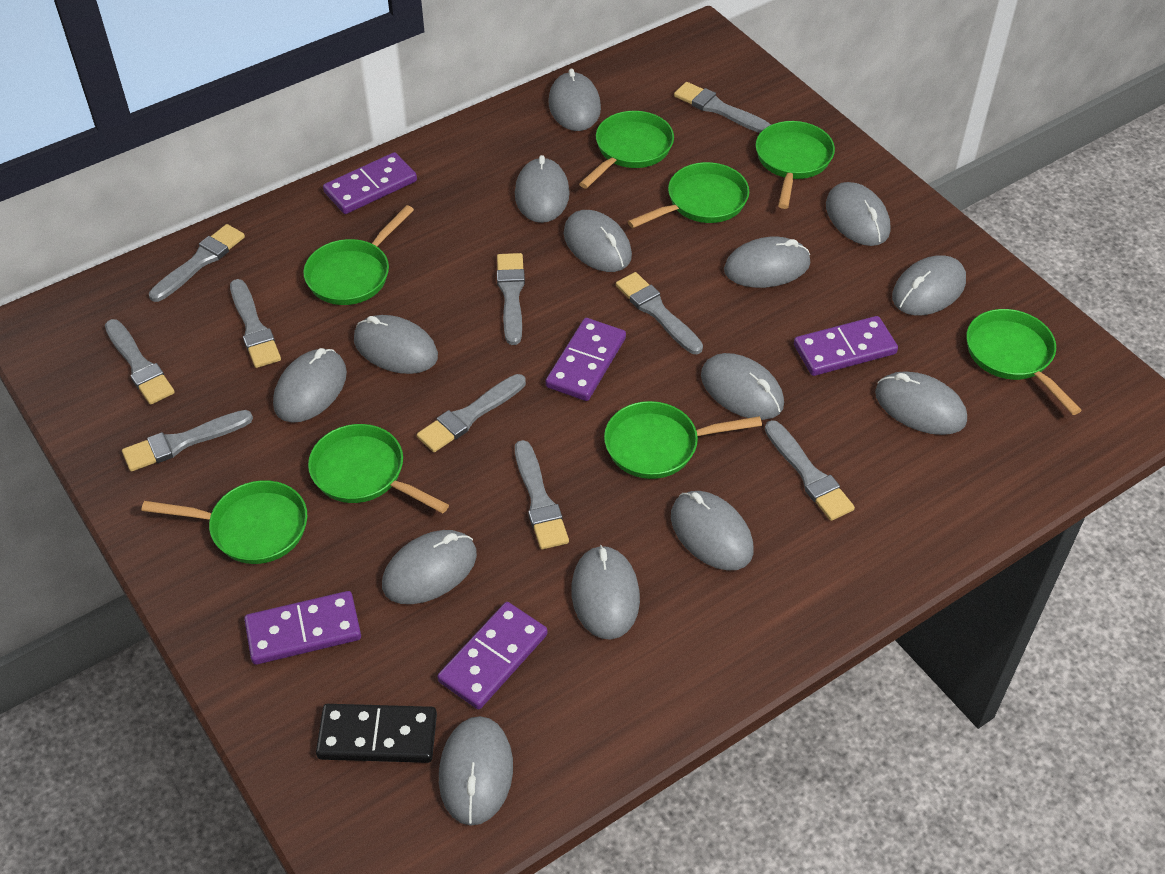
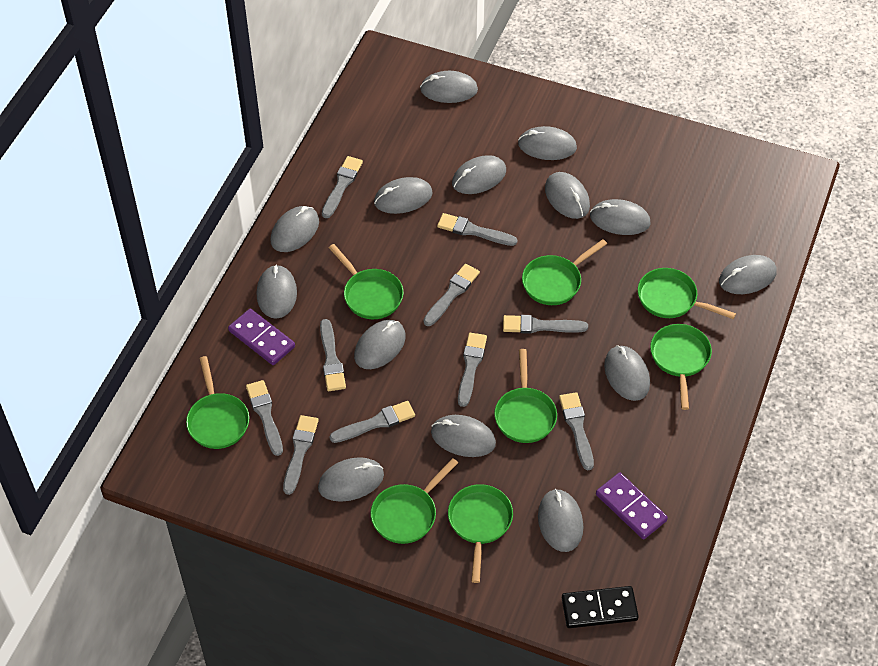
purple domino: [244,591,361,665] [323,152,417,214] [437,602,547,710] [546,318,626,401] [794,316,898,376] = 5 -> [228,309,295,365] [596,472,668,539] = 2

